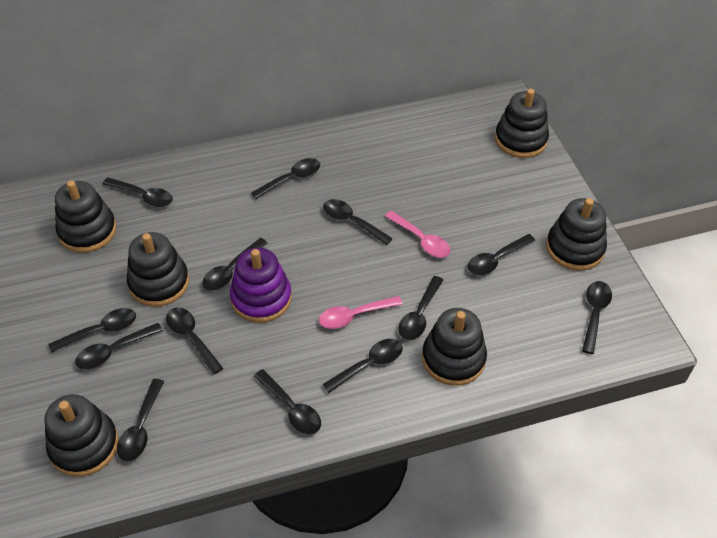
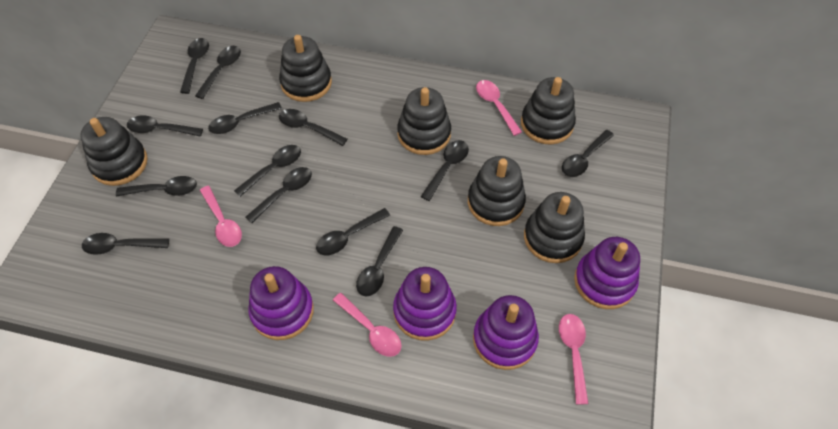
pink spoon: [319,296,403,329] [385,211,451,258] = 2 -> [200,186,242,247] [333,293,401,357] [476,80,522,136] [559,314,588,404] = 4
purple stacking toy: [230,248,292,323] = 1 -> [248,266,314,340] [393,267,457,341] [473,295,539,370] [574,237,640,309] = 4

